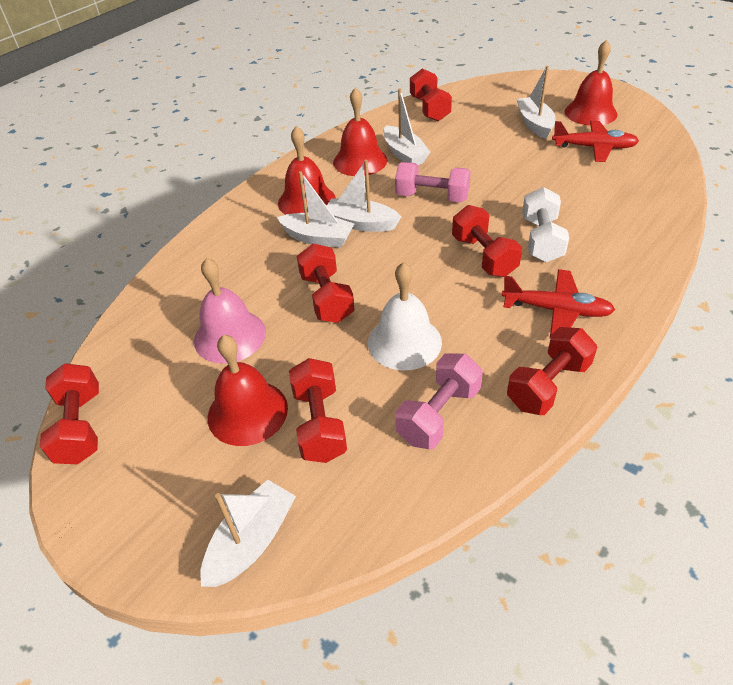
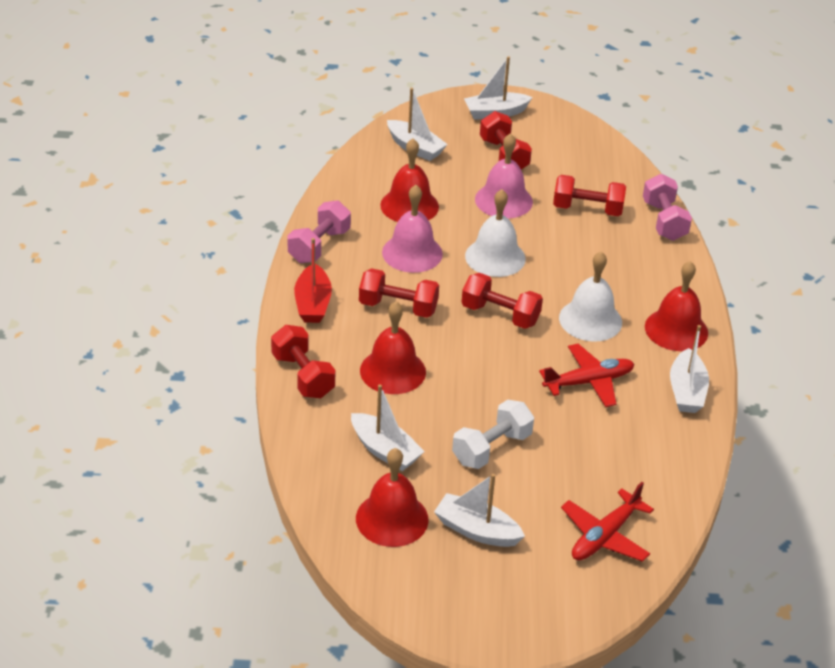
pink bell: [194,258,266,364] = 1 -> [382,185,443,273] [475,133,533,219] = 2
red boat: none = 0 -> [294,238,332,323] = 1
red dumbbell: [40,363,99,464] [289,358,347,463] [297,244,355,323] [410,68,452,121] [452,205,522,277] [507,327,597,415] = 6 -> [271,325,335,398] [359,268,439,318] [461,273,543,329] [480,111,532,170] [553,175,626,216] = 5
white bell: [368,262,442,370] = 1 -> [465,189,526,277] [559,251,622,342] = 2

